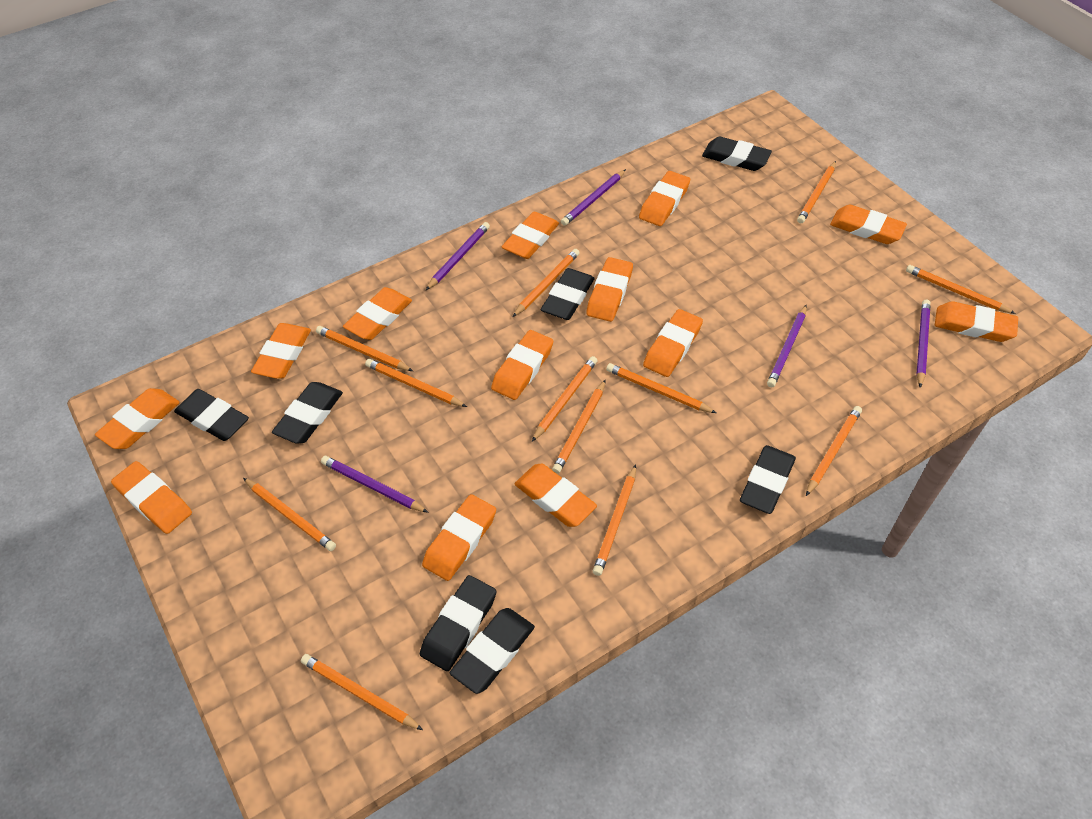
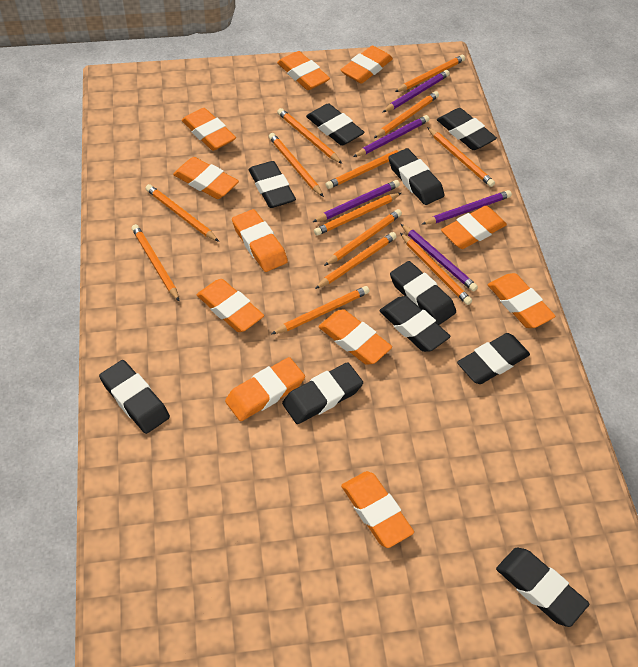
black eraser: [174,389,249,441] [272,382,343,444] [420,575,496,671] [450,608,535,694] [541,268,595,320] [702,136,772,171] [740,445,796,514] = 7 -> [99,360,170,434] [249,161,296,208] [282,362,363,424] [306,103,365,146] [379,296,451,352] [388,148,444,205] [390,261,456,325] [437,108,497,150] [457,333,530,384] [496,548,589,627] = 10
orange eraser: [95,388,180,449] [111,461,192,534] [251,323,311,379] [343,287,412,340] [422,494,496,581] [491,330,553,400] [502,212,559,259] [515,463,597,527] [586,257,633,322] [639,171,690,226] [643,309,703,377] [830,205,907,244] [935,301,1018,342] = 13 -> [173,157,239,199] [182,108,236,151] [197,279,264,332] [225,357,305,421] [232,209,288,272] [277,51,330,90] [318,310,392,365] [341,46,393,84] [341,471,414,548] [441,206,507,249] [488,273,556,328] = 11
orange pencil: [243,478,336,551] [301,654,423,730] [316,326,413,371] [365,359,467,407] [513,249,580,317] [532,356,597,442] [552,379,606,474] [593,465,636,576] [606,363,716,413] [797,161,836,223] [806,406,862,496] [906,265,1016,314] = 12 -> [132,224,180,302] [145,184,219,242] [269,133,324,197] [271,286,370,335] [277,108,342,164] [314,193,401,236] [315,232,397,289] [324,209,402,266] [326,148,406,189] [374,91,439,138] [395,55,465,92] [400,233,472,305] [427,127,495,187] = 13

